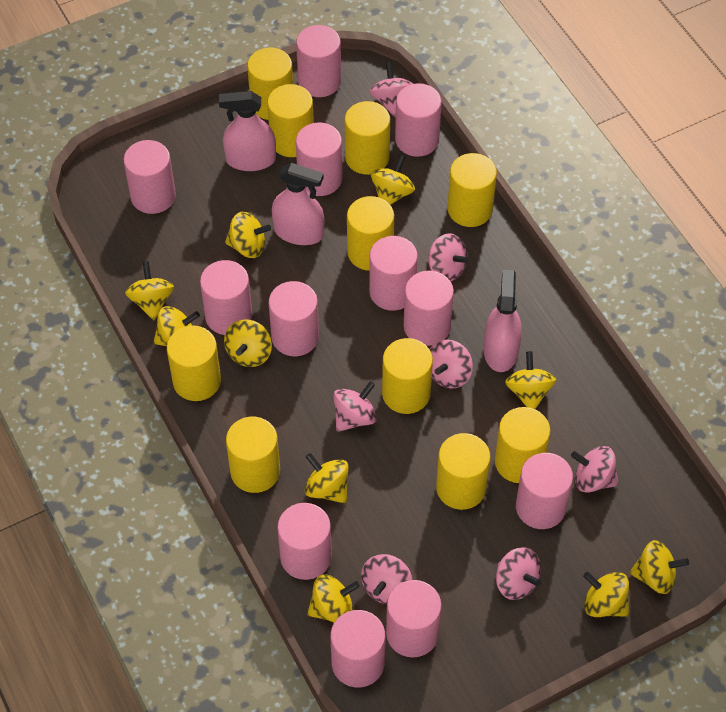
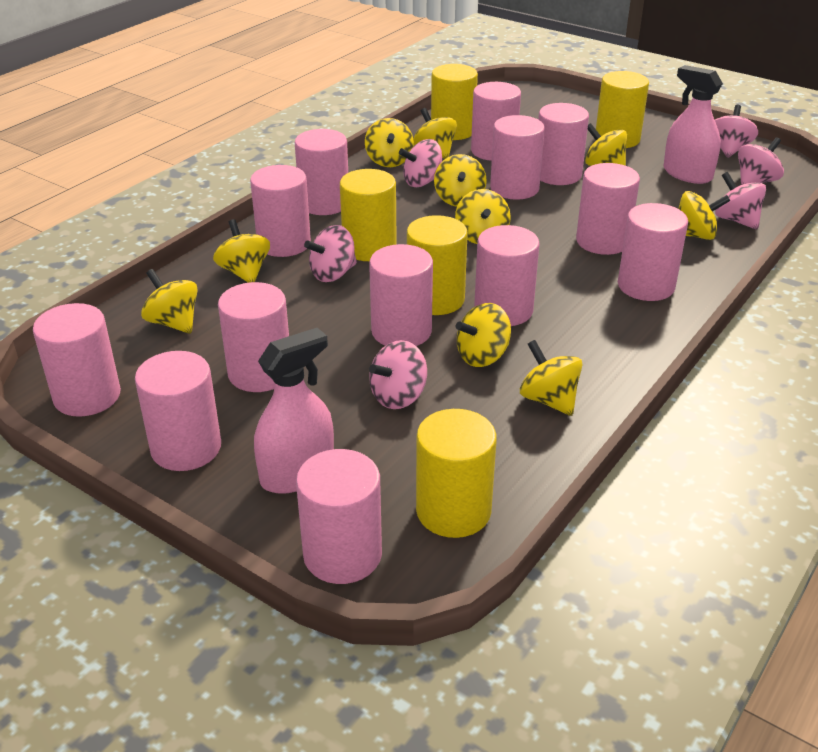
pink cylinder: [124,140,176,214] [200,260,252,335] [269,281,319,356] [277,503,332,580] [296,25,341,97] [296,122,343,196] [330,610,385,688] [369,236,418,311] [386,580,442,658] [395,83,442,157] [404,271,454,346] [516,453,573,529] = 12 -> [33,303,121,417] [135,351,221,471] [218,282,289,392] [250,165,311,257] [295,129,348,215] [296,449,382,584] [369,244,433,346] [471,82,521,161] [474,225,540,326] [490,115,545,200] [538,103,589,185] [576,163,640,255] [618,203,688,301] = 13
pink spinning top: [333,381,377,432] [361,554,412,604] [370,62,413,117] [428,233,469,281] [430,340,473,389] [496,547,541,600] [571,446,619,493] = 7 -> [304,225,357,282] [369,340,427,409] [399,139,442,187] [715,105,758,158] [715,172,766,229] [738,137,784,185] = 6
pink spray bottle: [219,91,276,171] [272,163,324,245] [484,270,522,372] = 3 -> [254,328,334,494] [663,65,723,184] = 2
yellow cylinder: [167,326,221,401] [226,417,280,493] [247,48,293,120] [267,84,314,157] [345,101,390,175] [347,196,394,271] [382,338,433,414] [436,433,491,510] [448,153,497,227] [495,407,550,483] = 10 -> [340,169,397,261] [407,215,468,315] [416,409,497,538] [431,64,478,140] [596,71,649,148] = 5

